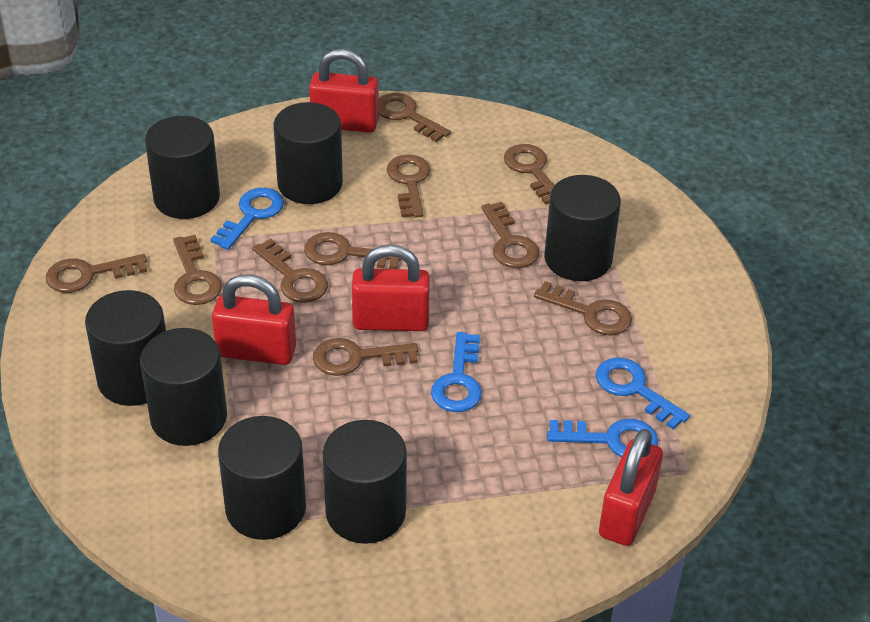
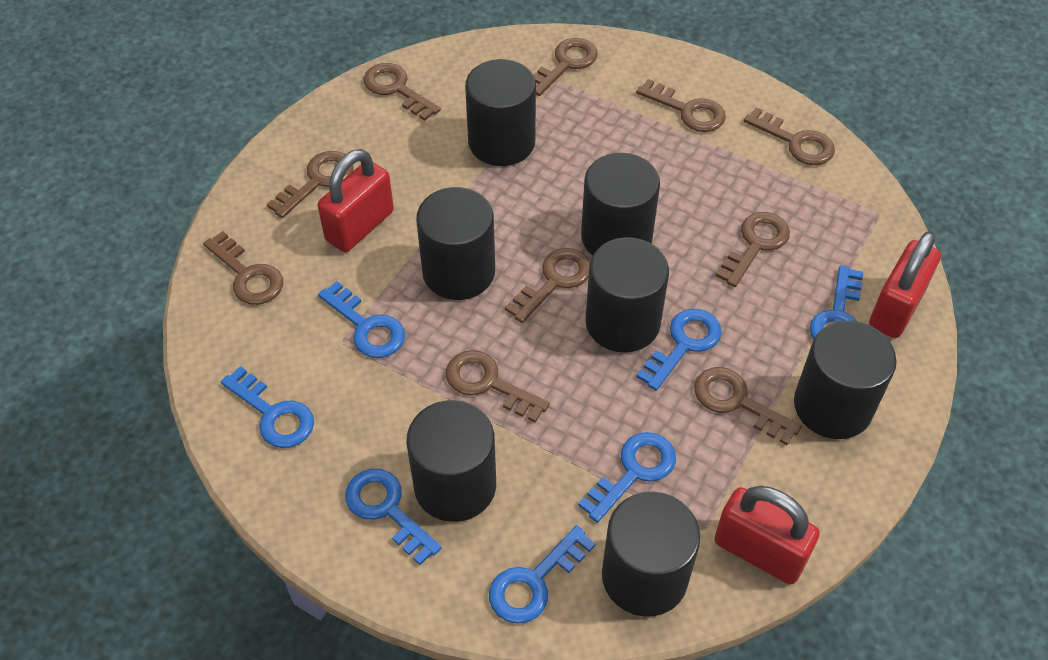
blue key: [210,188,284,250] [431,332,482,412] [547,419,658,457] [596,358,690,429] = 4 -> [221,366,314,448] [318,281,405,358] [345,469,442,565] [489,525,596,624] [578,432,676,523] [636,309,722,391] [810,265,863,339] = 7
red padlock: [212,274,296,365] [309,49,379,133] [352,244,430,331] [599,429,663,546] = 4 -> [318,149,394,252] [714,486,820,584] [869,231,941,338] = 3

